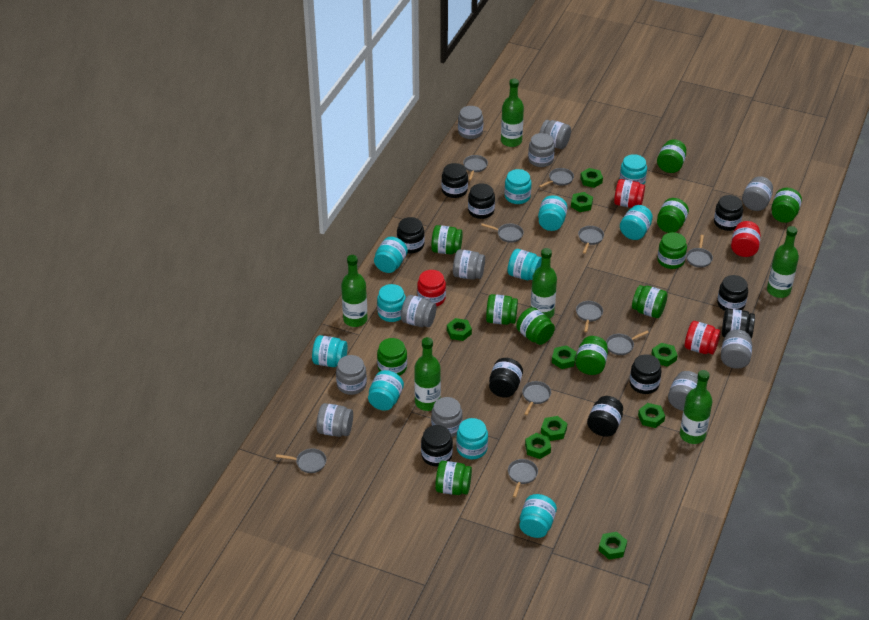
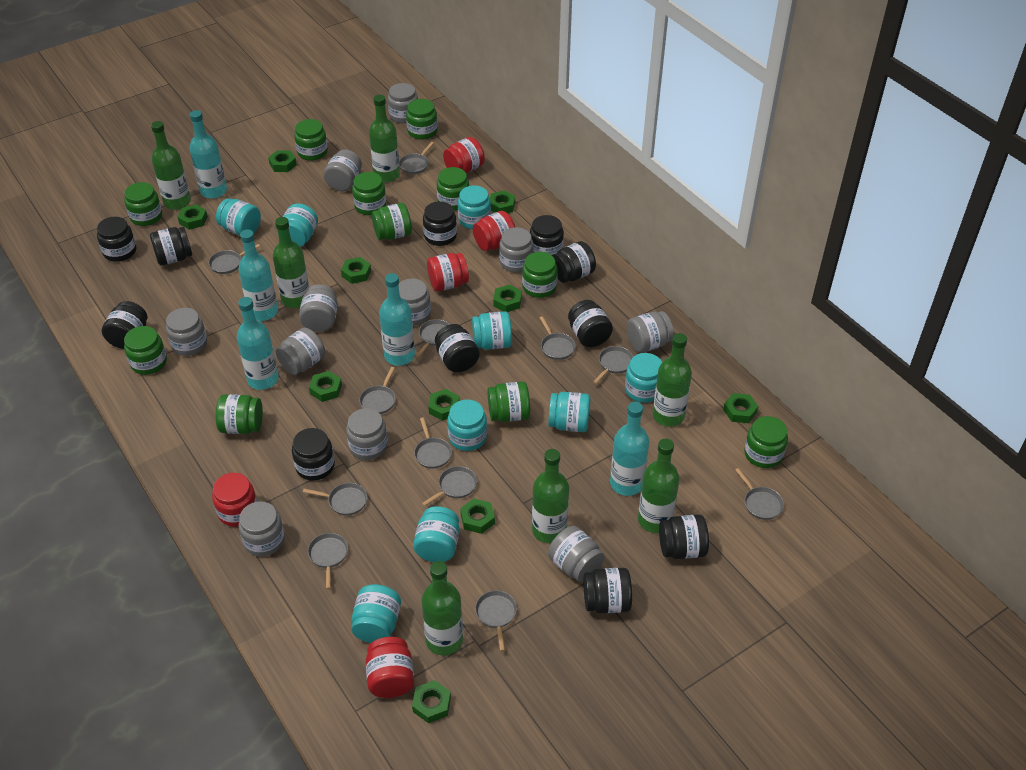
black jar: [397,217,425,254] [421,425,453,466] [442,163,468,198] [468,183,495,219] [489,358,523,398] [587,396,623,437] [630,354,662,394] [714,195,743,231] [717,275,748,311] [722,308,755,339] = 10 -> [97,217,136,262] [102,301,147,349] [150,227,192,265] [292,428,335,480] [423,201,457,246] [435,324,480,372] [530,215,564,256] [553,241,596,283] [568,300,613,347] [584,568,632,613] [659,515,709,559] = 11
green bottle: [341,255,367,327] [414,337,441,411] [501,79,524,147] [531,248,557,319] [680,370,713,444] [767,226,799,298] = 6 -> [151,121,191,210] [273,217,309,308] [369,95,400,182] [421,561,463,655] [532,449,569,543] [638,438,680,533] [653,333,692,427] = 7
green nut: [447,318,472,341] [525,433,551,459] [541,416,568,441] [552,345,577,369] [571,192,593,212] [580,168,603,188] [598,532,627,559] [638,403,665,428] [652,343,678,367] = 9 -> [178,204,208,230] [268,150,297,172] [309,371,342,402] [341,257,371,284] [412,680,451,723] [428,389,460,421] [460,499,495,534] [490,190,515,213] [493,285,522,312] [723,393,758,423] = 10
grey pan: [276,449,327,473] [463,155,488,181] [481,223,524,243] [508,459,538,497] [522,381,551,415] [539,168,574,188] [576,301,603,332] [578,226,604,254] [606,331,649,355] [686,235,713,268] = 10 -> [209,244,260,274] [303,483,367,516] [308,533,348,589] [359,367,396,414] [399,142,434,174] [414,417,452,469] [416,319,450,358] [421,466,477,506] [475,590,517,651] [540,316,576,360] [593,346,633,384] [735,468,784,520] = 12
red jar: [417,270,446,307] [614,179,645,208] [685,321,721,355] [731,221,761,257] = 4 -> [212,473,257,527] [366,637,414,698] [427,253,469,291] [443,137,485,173] [473,211,515,251] = 5
turquoise bottle: none = 0 -> [190,110,227,199] [237,297,279,390] [239,229,278,321] [379,273,415,366] [610,402,649,496] = 5
turquoise jar: [312,335,347,367] [368,370,404,411] [374,237,408,273] [377,284,406,322] [456,418,488,459] [505,169,531,204] [507,249,542,280] [519,494,557,538] [538,195,567,231] [620,154,647,185] [620,205,653,240] = 11 -> [216,198,261,236] [283,204,318,247] [351,584,401,643] [413,506,460,562] [447,399,487,451] [458,185,491,229] [472,311,512,350] [548,392,590,432] [625,353,662,403] = 9

